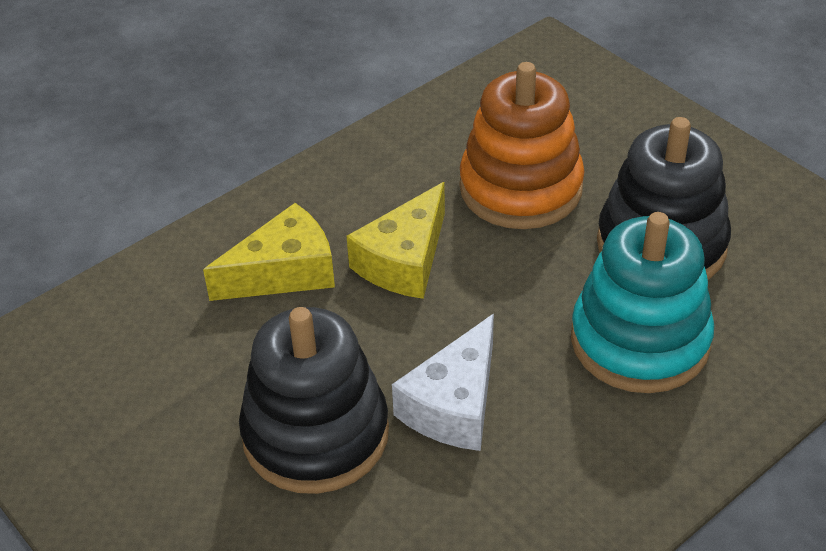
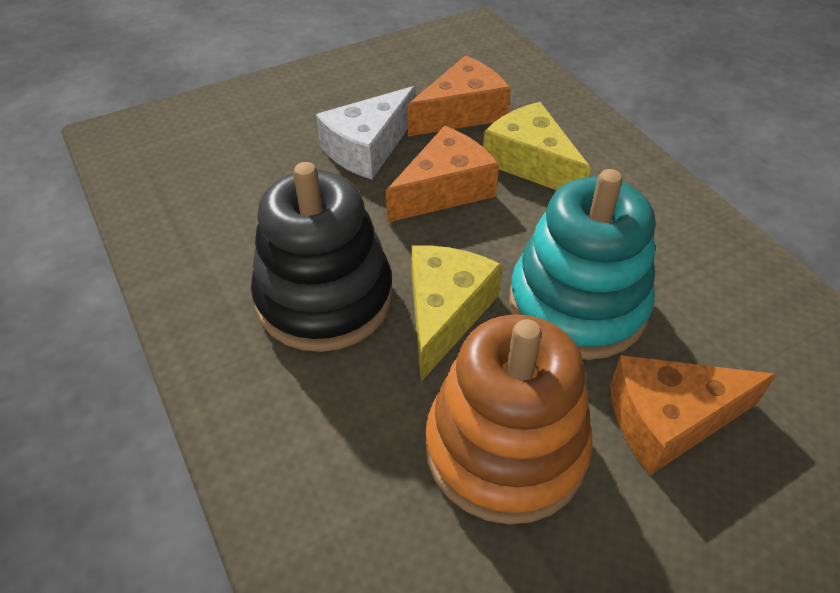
black stacking toy: [239,307,389,494] [597,117,731,280] = 2 -> [251,162,393,352] = 1
orange cheese: none = 0 -> [386,126,499,223] [408,56,511,136] [610,355,777,475] = 3

